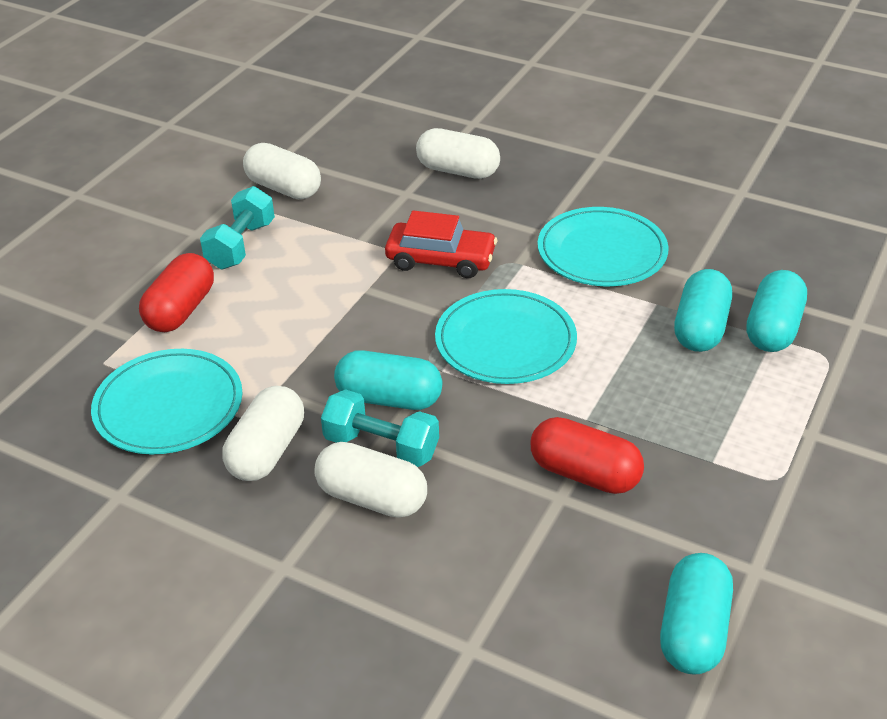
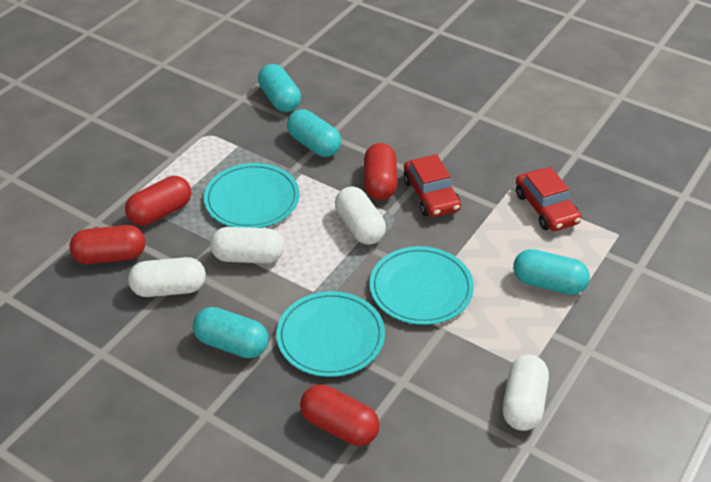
red capsule: [139,253,214,332] [530,417,644,494] = 2 -> [70,225,145,264] [125,176,191,226] [300,385,380,446] [364,143,397,200] = 4
red car: [385,211,497,278] = 1 -> [403,154,461,217] [516,167,582,231] = 2
turquoise dumbbell: [200,186,275,269] [321,389,439,467] = 2 -> none = 0

